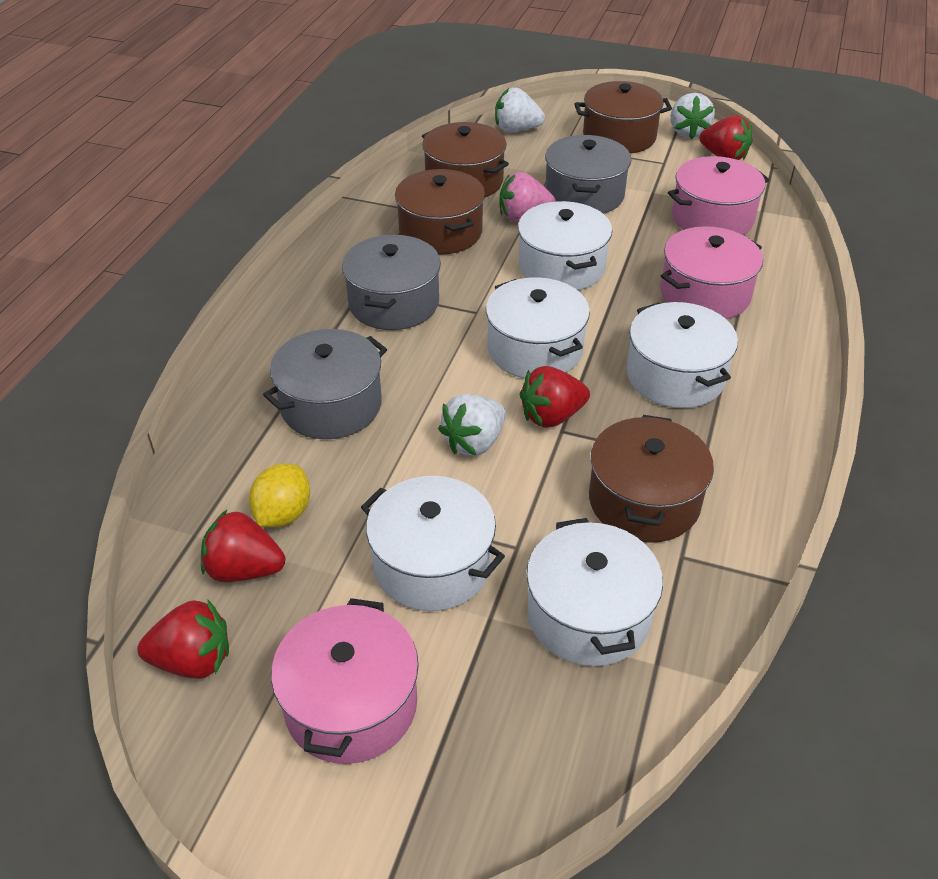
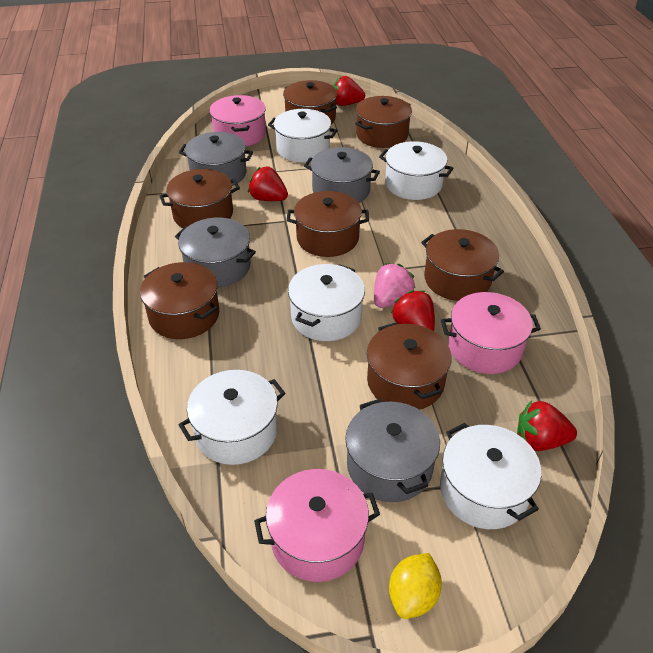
brown pot: [395,169,485,255] [422,122,509,197] [574,81,672,154] [589,415,714,543] = 4 -> [140,262,219,339] [160,169,240,228] [283,80,337,124] [287,191,369,257] [356,96,412,148] [367,323,452,410] [421,229,504,301] = 7
grey pot: [263,329,387,439] [342,235,441,330] [545,135,631,214] = 3 -> [175,218,256,287] [179,132,253,186] [304,147,380,203] [345,399,440,502] = 4
white strawberry: [438,394,506,456] [495,88,545,132] [671,93,715,139] = 3 -> none = 0

